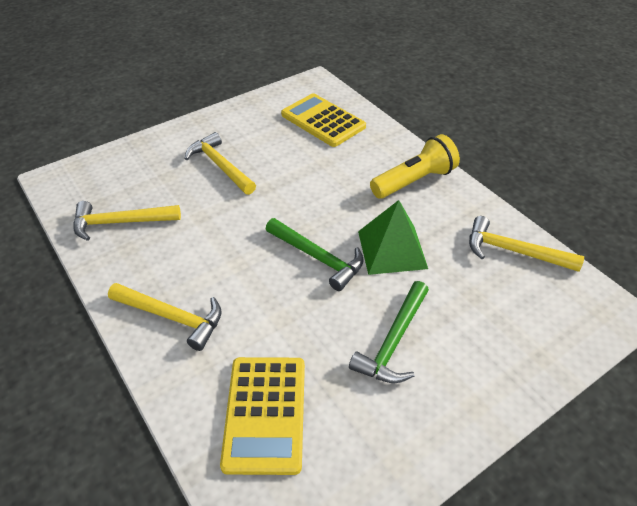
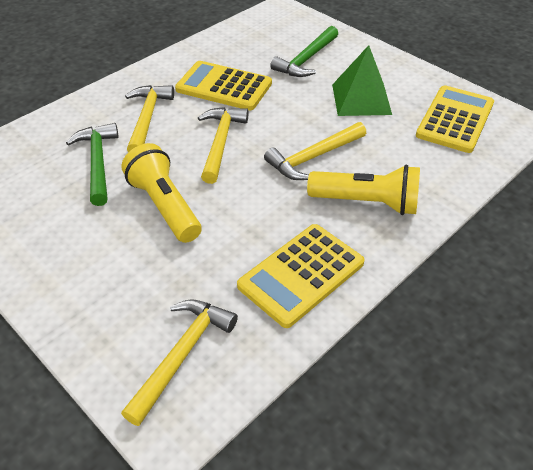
yellow calculator: [220,357,305,475] [281,93,366,147] = 2 -> [175,61,272,110] [237,224,365,328] [416,85,494,153] = 3
yellow flashlight: [370,134,460,199] = 1 -> [122,143,202,243] [307,165,420,215] = 2

